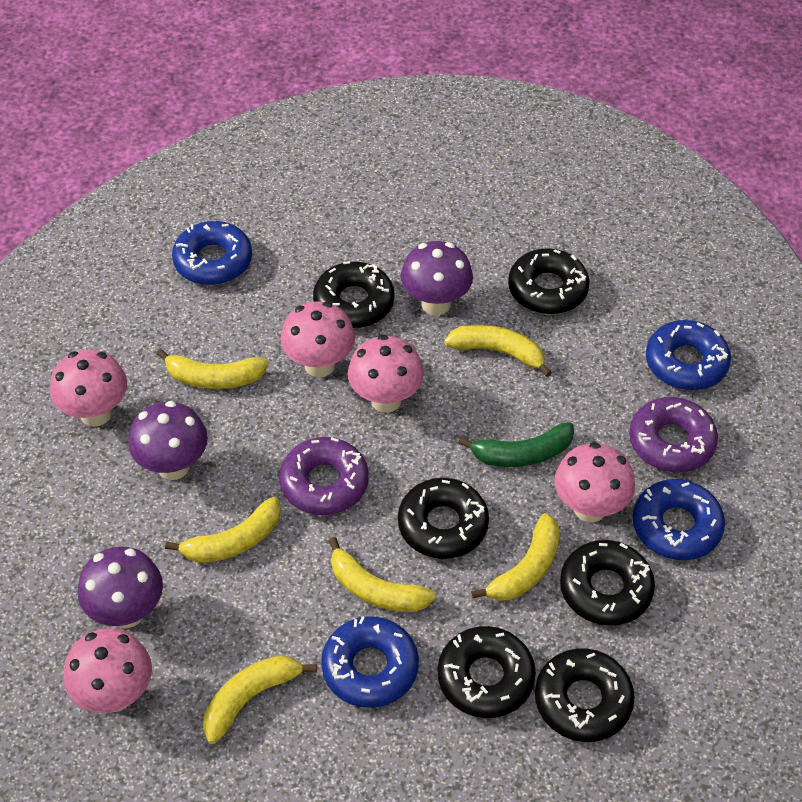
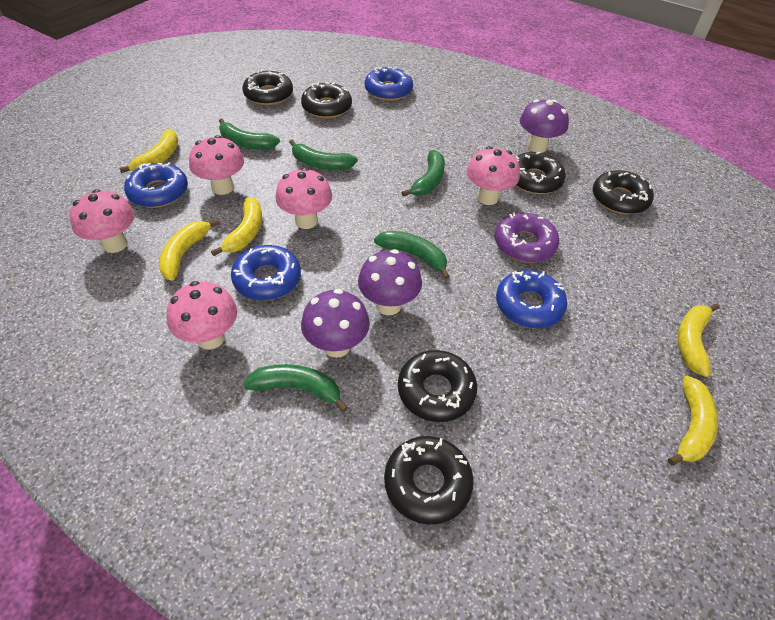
green banana: [458,422,574,467] = 1 -> [219,118,280,150] [243,364,348,412] [289,140,358,170] [374,231,450,279] [402,150,445,197] = 5
purple donut: [279,437,369,515] [629,397,718,472] = 2 -> [495,212,559,263] = 1
yellow banana: [156,349,268,389] [165,497,281,563] [203,656,317,744] [329,537,436,612] [444,325,552,377] [471,513,560,601] = 6 -> [119,129,178,173] [159,219,220,281] [211,197,262,256] [668,376,718,466] [678,304,720,377] = 5

